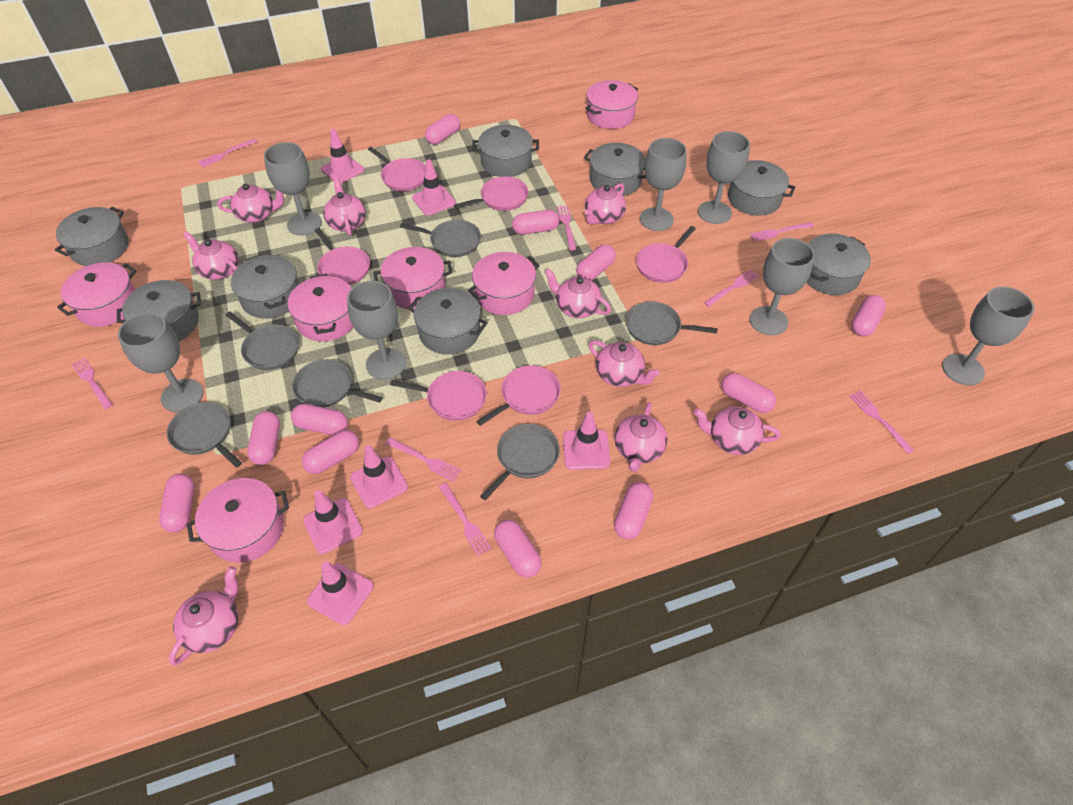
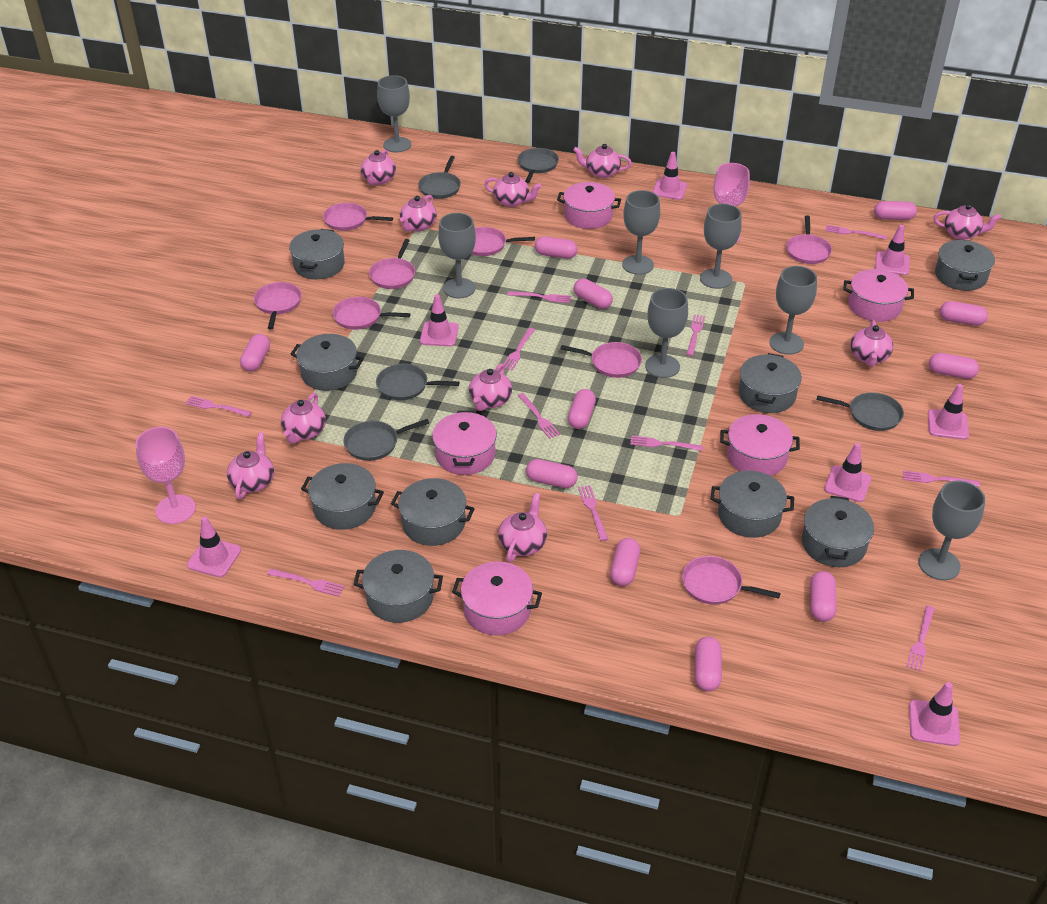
grey pan: [167,402,242,467] [226,312,299,370] [292,359,382,407] [400,220,481,257] [480,424,560,500] [626,301,718,345] = 6 -> [343,419,429,461] [376,364,459,400] [418,156,461,199] [517,148,559,183] [817,392,904,431] = 5
grey pot: [55,207,129,266] [117,280,201,342] [231,254,299,318] [408,288,487,354] [472,125,539,177] [584,143,646,196] [728,160,795,216] [806,233,871,295] = 8 -> [289,229,345,279] [291,334,364,391] [301,463,384,530] [353,550,443,623] [391,478,475,546] [711,471,794,538] [739,353,802,413] [802,496,874,567] [935,239,995,291] = 9
pink fork: [72,357,113,409] [198,139,257,167] [386,438,461,482] [439,483,492,556] [557,205,576,250] [704,270,759,307] [750,222,814,242] [850,391,914,454] = 8 -> [185,396,252,417] [267,568,345,597] [504,328,535,370] [507,291,571,303] [517,393,560,439] [578,485,608,541] [630,435,703,451] [686,315,705,356] [825,225,886,240] [903,470,980,487] [906,606,935,672] = 11
pink goblet: none = 0 -> [136,427,196,524] [713,163,750,243] = 2
pink pan: [315,228,370,285] [368,147,426,191] [390,371,487,421] [454,176,529,211] [476,365,561,426] [636,226,696,283] = 6 -> [254,282,302,329] [323,203,393,231] [333,297,411,330] [369,239,415,289] [471,227,535,256] [560,342,642,378] [682,556,781,605] [786,215,832,264] = 8
pink pot: [57,262,137,327] [187,478,289,562] [287,274,353,342] [374,247,453,309] [468,252,540,315] [585,80,638,129] = 6 -> [432,411,497,475] [452,561,542,635] [557,182,621,229] [720,414,800,476] [844,269,914,322] = 5
pink teapot: [169,567,239,665] [183,231,239,280] [218,184,284,223] [323,178,366,236] [545,268,611,318] [584,183,626,225] [588,340,659,387] [615,402,668,472] [694,406,780,455] = 9 -> [227,432,274,499] [281,393,326,444] [361,149,396,185] [400,195,437,231] [469,363,512,411] [484,172,541,207] [498,493,547,563] [573,144,632,178] [850,320,893,367] [934,204,1001,240] = 10
pink traffic cone: [303,490,363,554] [307,561,373,625] [321,129,364,183] [350,445,408,509] [412,159,456,215] [563,412,610,470] = 6 -> [187,516,241,577] [420,294,459,347] [653,152,687,200] [824,443,871,502] [875,225,910,275] [909,682,960,746] [928,384,969,440] = 7

